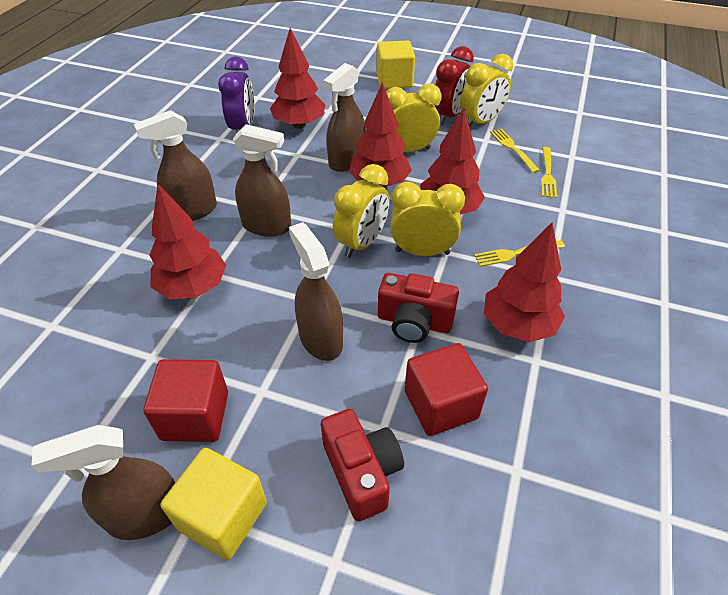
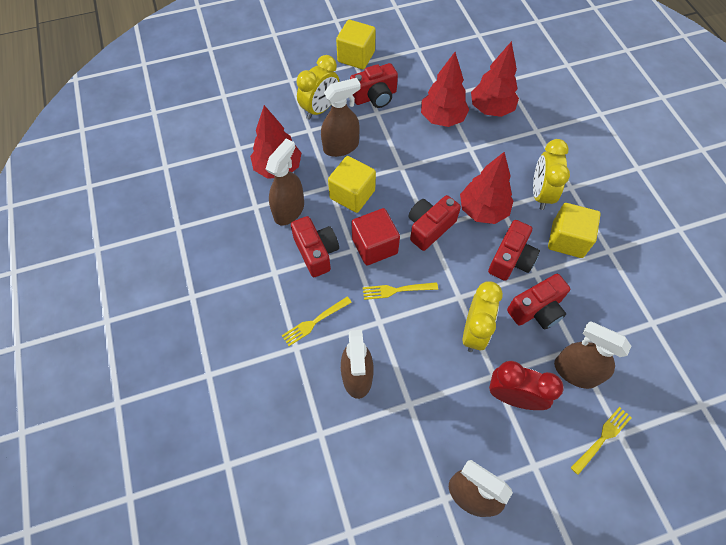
purple clock: [218,56,254,132] = 1 -> none = 0
red camera: [321,409,404,521] [378,273,459,343] = 2 -> [291,216,339,277] [350,63,398,108] [409,195,461,251] [488,220,540,281] [507,274,570,329] = 5
red cube: [143,359,228,442] [405,343,488,436] = 2 -> [351,208,400,265] = 1
red tree: [149,184,226,299] [270,28,325,129] [349,82,412,188] [420,107,485,215] [484,223,565,342] = 5 -> [250,105,301,179] [421,52,469,127] [460,152,514,224] [471,41,519,117] = 4
yellow clock: [333,164,390,258] [386,83,442,152] [390,182,465,256] [460,54,513,127] = 4 -> [297,55,339,119] [463,281,503,352] [533,139,570,210] = 3
yellow cube: [161,448,267,560] [376,41,415,89] = 2 -> [328,156,376,213] [336,20,376,69] [548,203,601,258] = 3

